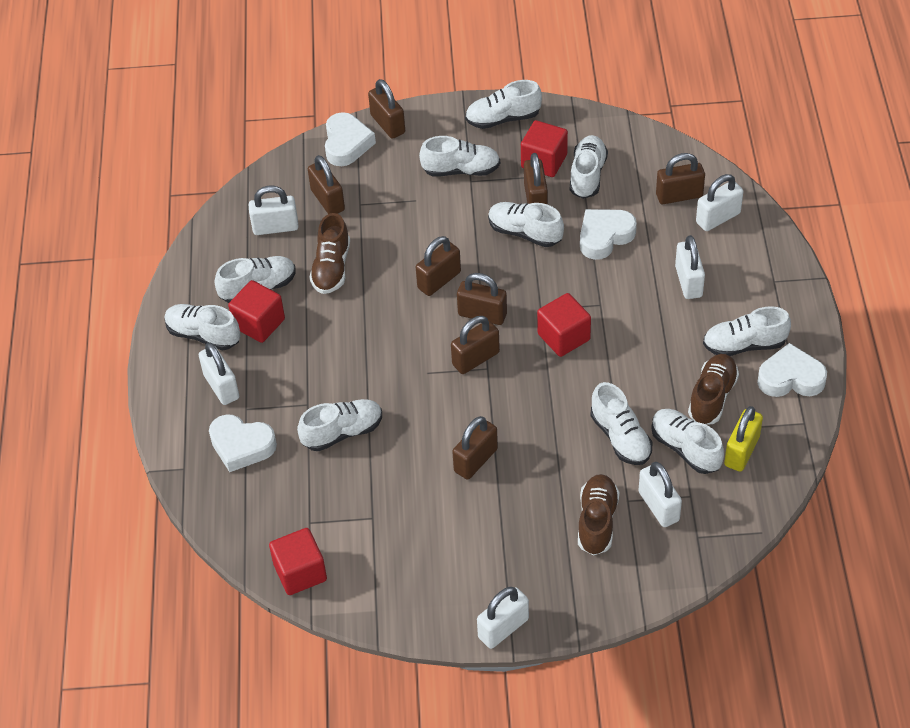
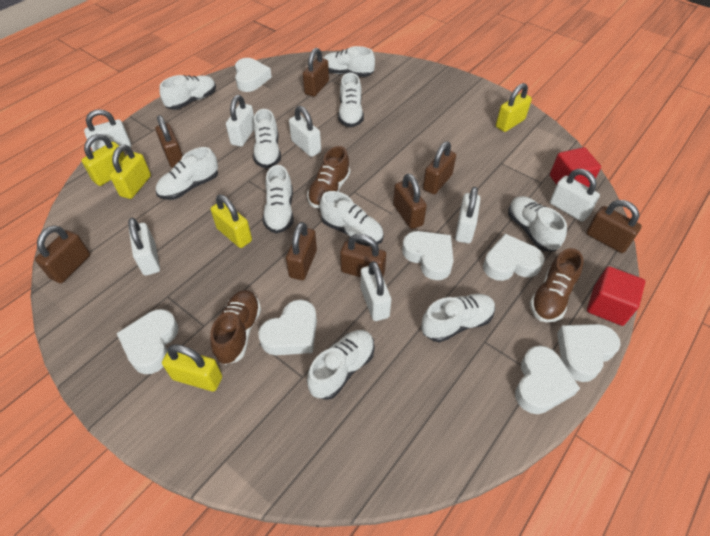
red cube: [228,280,285,343] [269,528,327,595] [521,120,568,177] [537,293,591,357] = 4 -> [550,147,601,187] [587,266,645,326] = 2
white heart: [209,414,277,472] [325,112,376,166] [580,209,637,260] [757,343,827,397] = 4 -> [117,309,179,374] [235,58,272,92] [258,299,317,355] [402,231,454,280] [483,234,545,281] [515,346,580,414] [557,324,621,382] = 7
white padlock: [199,342,239,405] [249,186,299,235] [477,587,529,649] [639,462,682,527] [675,235,705,299] [696,174,743,231] = 6 -> [84,109,132,152] [128,218,160,276] [226,95,254,147] [289,106,321,157] [361,261,391,321] [455,187,481,243] [550,169,600,222] = 7
yellow padlock: [724,406,763,472] = 1 -> [81,134,125,186] [110,144,151,199] [162,344,222,391] [211,195,252,248] [496,83,532,132] = 5

